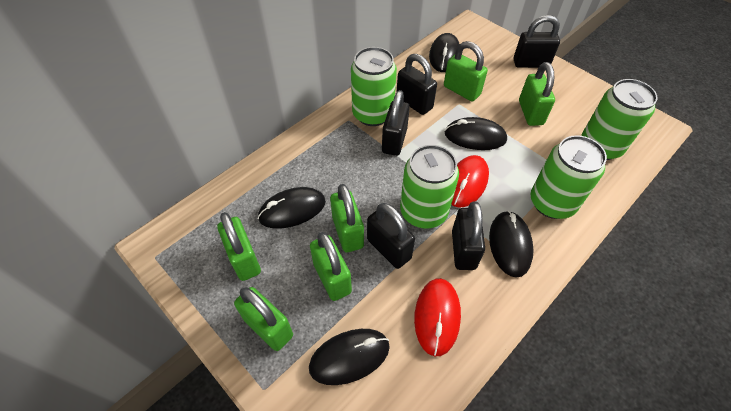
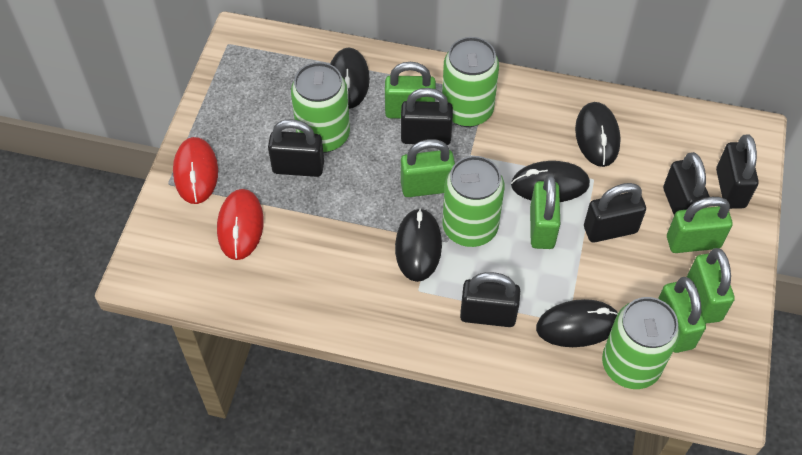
black padlock: [367,203,415,269] [382,90,410,156] [397,54,437,115] [452,202,485,270] [514,15,560,68] = 5 -> [268,119,324,177] [401,88,453,145] [460,272,520,327] [584,183,646,243] [663,152,710,215] [716,134,759,209] = 6

